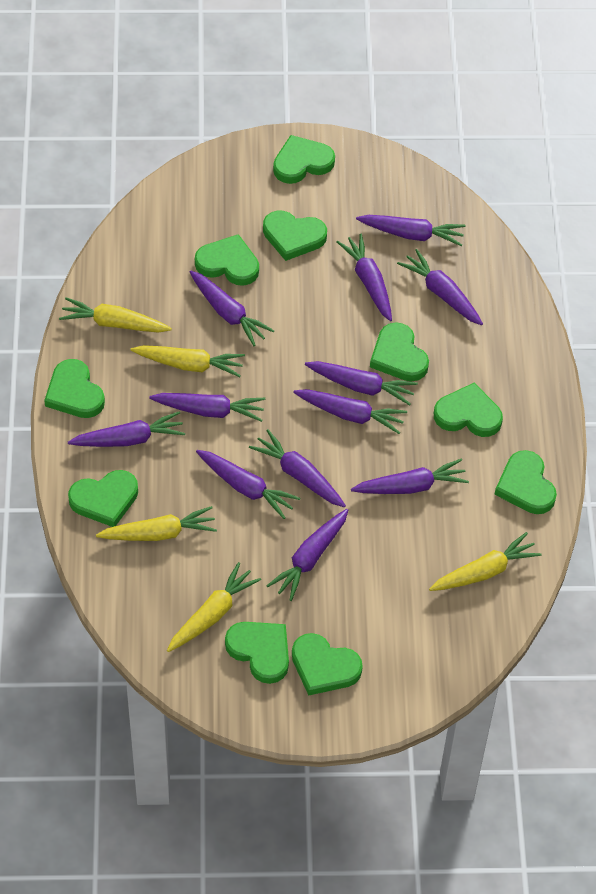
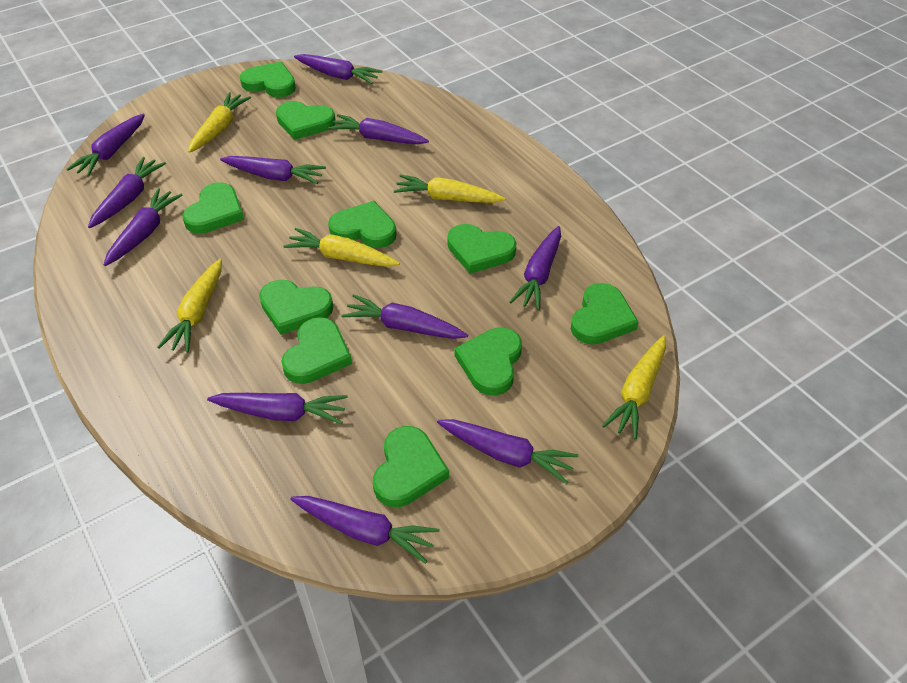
purple carrot: [68,411,185,447] [149,393,265,422] [190,271,274,346] [196,450,300,519] [249,429,346,507] [266,509,348,601] [293,389,407,434] [305,361,418,406] [337,234,392,321] [351,459,469,494] [356,215,466,246] [397,249,483,325] = 12 -> [67,114,145,177] [88,157,166,228] [104,188,182,266] [207,393,348,424] [220,156,326,184] [290,496,439,564] [294,54,382,84] [328,114,429,144] [342,294,468,339] [437,419,578,484] [510,226,561,311] = 11

